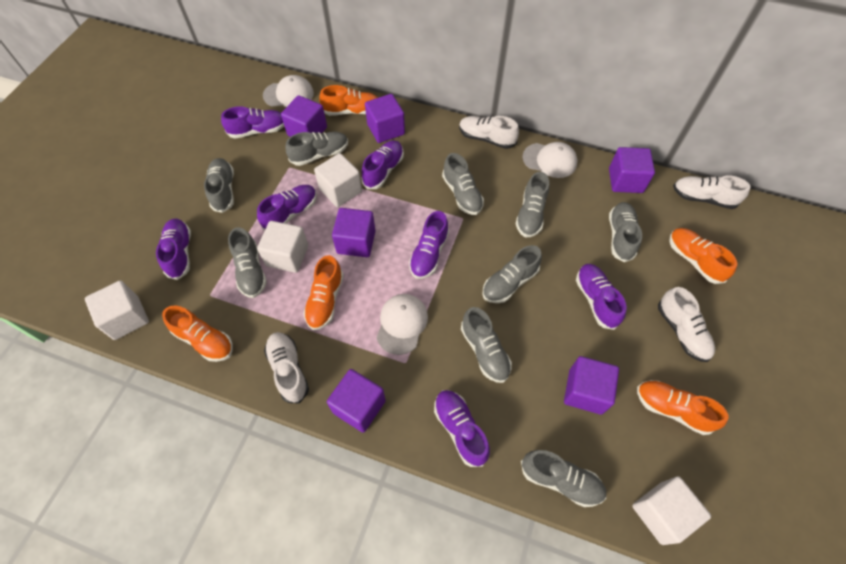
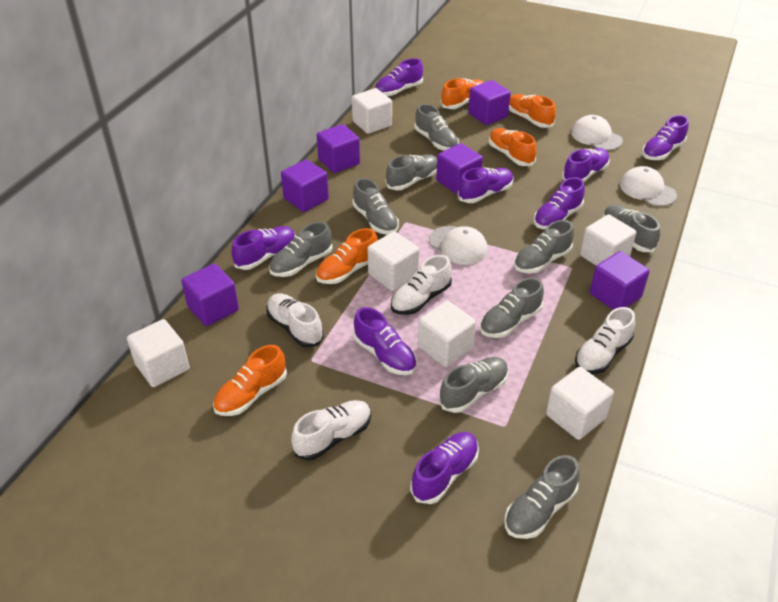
purple shoe: [156,219,191,280] [221,106,284,139] [257,185,317,230] [361,140,404,189] [409,211,449,279] [434,390,490,467] [576,264,627,330] = 7 -> [232,226,296,270] [353,307,417,375] [375,58,423,96] [410,432,479,504] [458,167,514,203] [534,177,585,229] [562,148,610,182] [642,115,689,160] = 8
white cube: [85,280,149,340] [257,221,308,273] [314,153,362,207] [632,476,711,545] = 4 -> [127,319,190,387] [352,88,392,134] [367,231,419,291] [418,301,476,367] [546,367,614,440] [580,214,636,266] = 6

